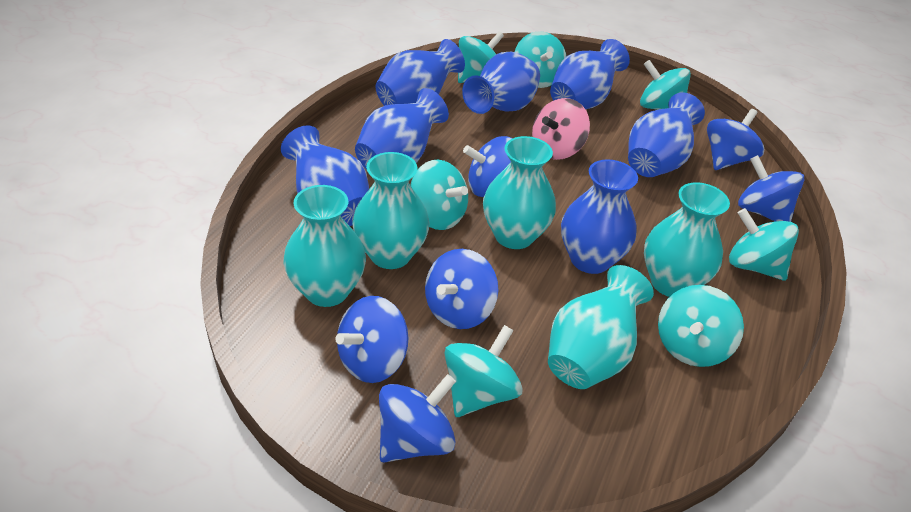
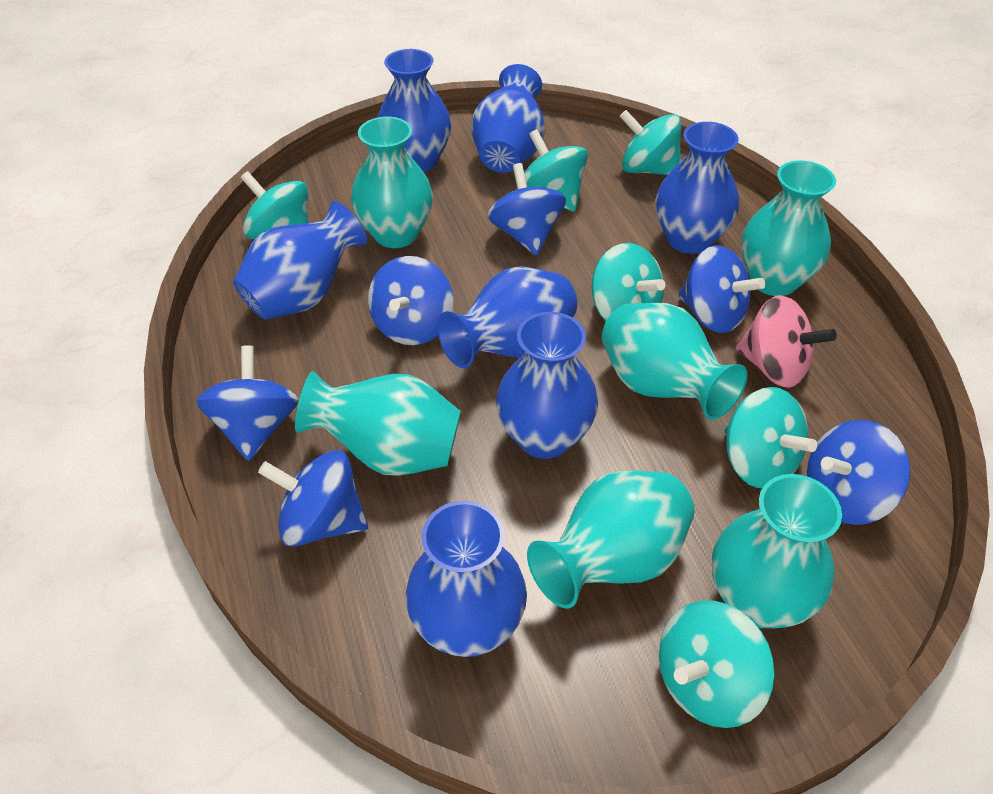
turquoise spinning top: [411,160,468,230] [445,325,523,417] [458,31,504,83] [515,31,566,88] [640,60,691,110] [658,285,744,367] [729,208,799,281] = 7 -> [241,171,308,239] [524,129,588,212] [592,243,665,321] [620,110,681,175] [659,600,775,728] [725,387,817,488] = 6
turquoise vase: [283,185,366,307] [352,152,430,269] [483,136,556,249] [548,265,654,389] [644,182,730,297] = 5 -> [295,371,461,476] [351,117,433,248] [527,470,695,608] [602,303,747,420] [712,474,842,629] [741,160,836,296] = 6

